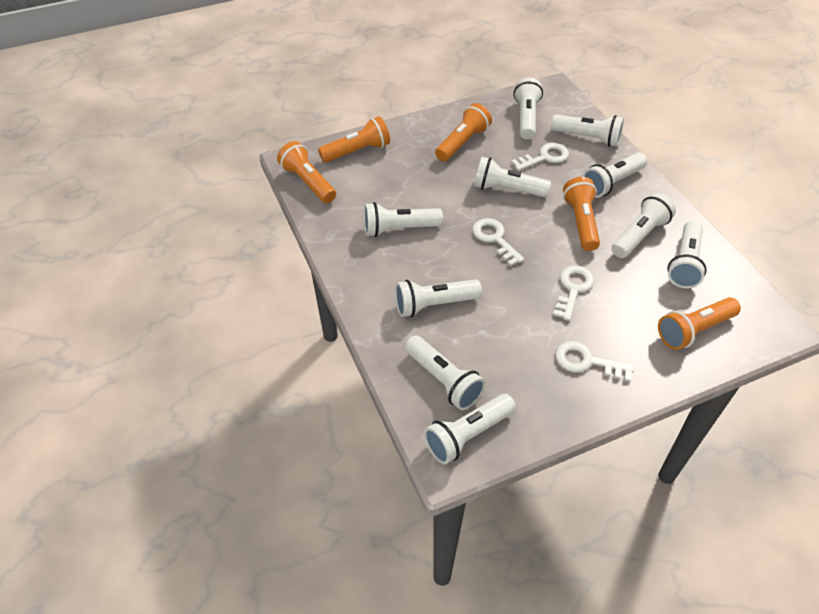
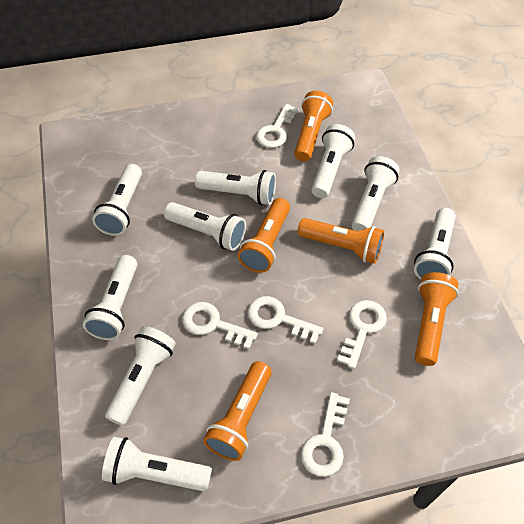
white flashlight: [364,202,443,237] [395,279,482,317] [405,335,486,410] [424,394,516,464] [474,157,551,197] [513,78,543,140] [551,114,624,147] [582,153,647,198] [611,193,676,258] [667,221,707,288] = 10 -> [83,255,137,340] [92,164,142,236] [102,437,212,491] [105,326,176,426] [164,202,246,251] [195,170,276,205] [311,124,355,198] [351,156,400,231] [414,208,456,279] = 9
white key: [472,218,524,266] [511,143,569,171] [553,266,594,321] [555,341,635,382] = 4 -> [182,302,258,349] [248,296,324,344] [256,104,299,148] [301,392,350,477] [337,300,387,369] = 5

